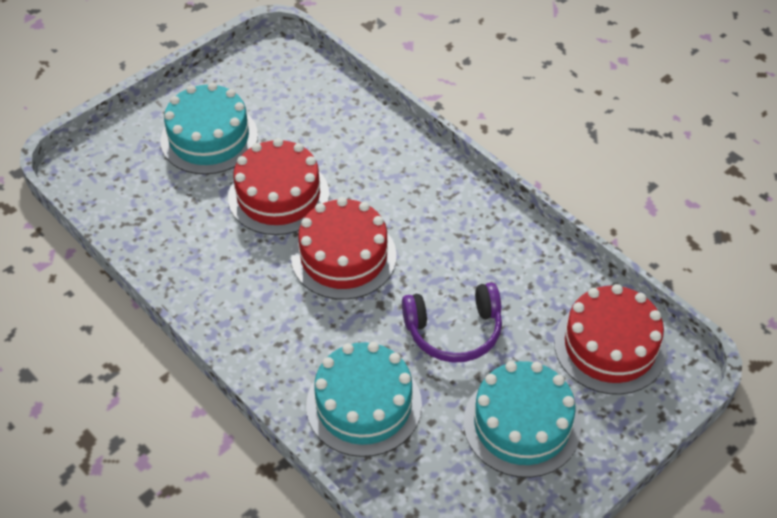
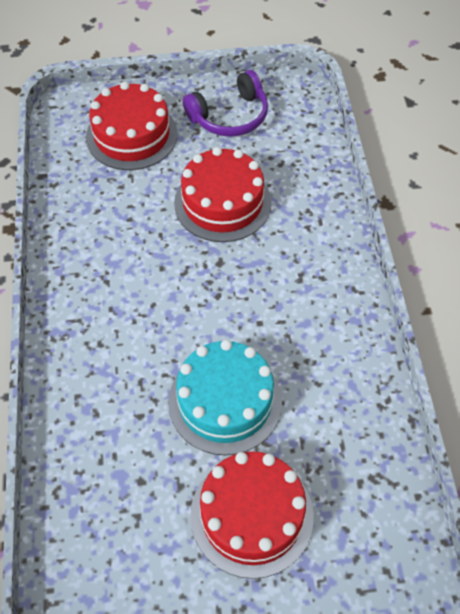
turquoise cake: [161,83,258,175] [306,342,422,457] [464,361,581,478] = 3 -> [168,340,282,455] = 1

